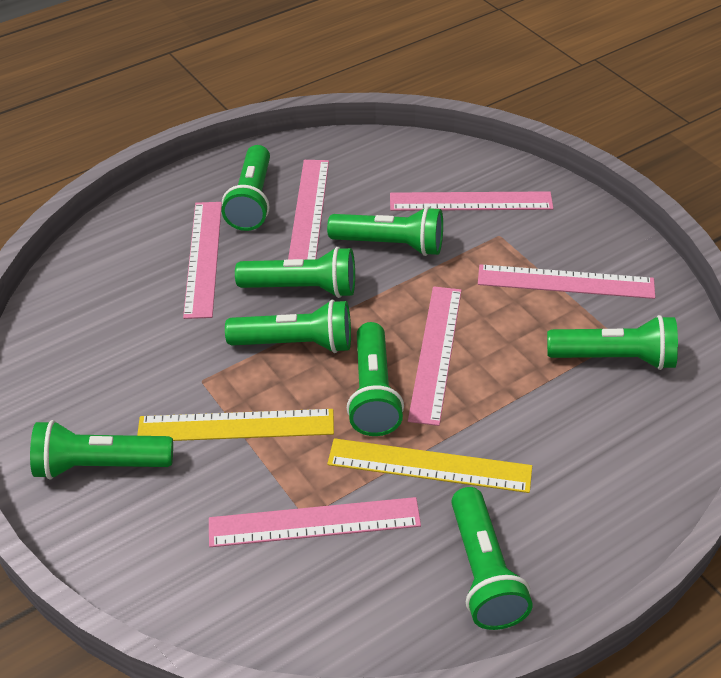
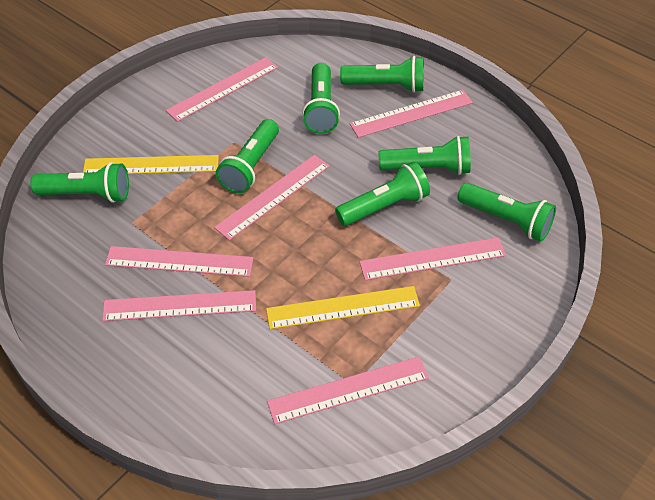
green flashlight: [30,420,173,480] [222,145,270,231] [225,300,351,353] [235,247,355,298] [327,206,443,256] [347,322,404,436] [451,487,533,630] [547,315,678,370] = 8 -> [30,162,129,203] [216,119,279,194] [302,63,340,134] [335,162,430,226] [340,56,424,93] [379,136,471,175] [457,183,556,242] = 7
pink ruler: [183,202,222,319] [209,497,421,547] [288,160,329,260] [390,191,553,211] [408,286,462,426] [478,264,655,299] = 6 -> [102,290,256,321] [105,246,254,277] [166,57,278,122] [214,155,330,240] [267,357,429,424] [350,90,473,138] [359,237,506,280] = 7

